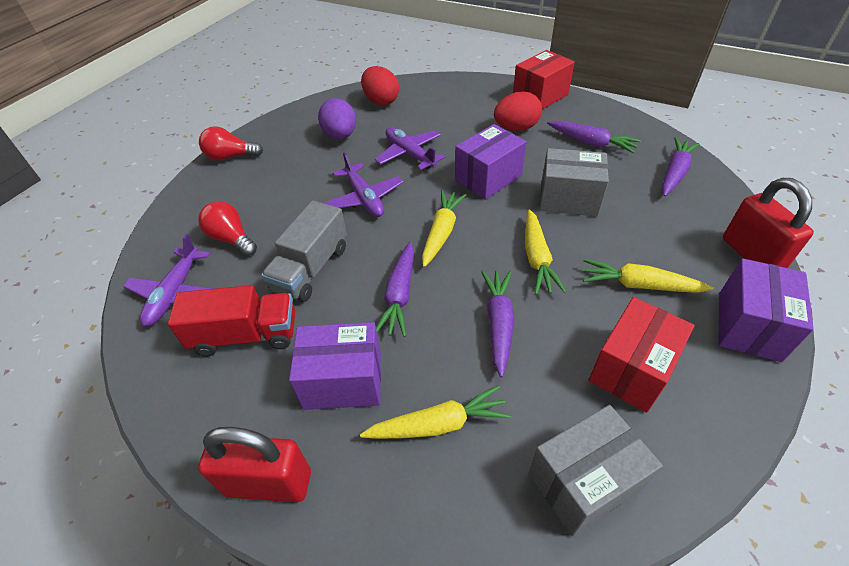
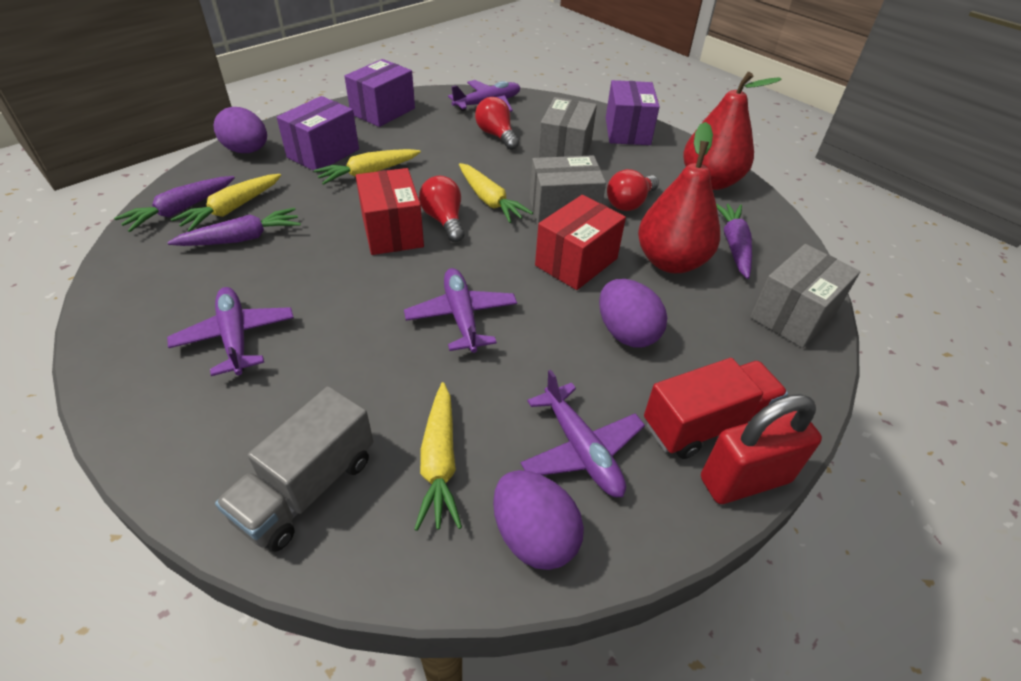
grey box: [529,405,663,537] [539,148,609,216] = 2 -> [530,155,606,227] [538,97,597,158] [750,244,860,348] = 3
purple carrot: [376,242,414,337] [481,271,514,378] [547,121,641,154] [662,137,700,196] = 4 -> [114,176,235,232] [167,208,301,246] [716,203,752,279] = 3
purple egg: [318,98,356,140] = 1 -> [214,107,267,153] [493,470,584,570] [599,279,667,347] = 3
purple plane: [123,234,213,326] [324,152,403,217] [375,127,445,170] = 3 -> [167,287,294,376] [404,268,517,353] [448,80,520,112] [521,370,645,497] = 4
red egg: [361,66,399,105] [494,91,542,131] = 2 -> none = 0
red light bulb: [198,201,257,256] [199,126,263,161] = 2 -> [419,176,465,242] [475,97,519,150] [607,169,659,211] = 3
red padlock: [198,427,311,502] [723,178,814,268] = 2 -> [701,394,822,504] = 1
red pear: none = 0 -> [638,122,720,273] [683,72,782,190] = 2

